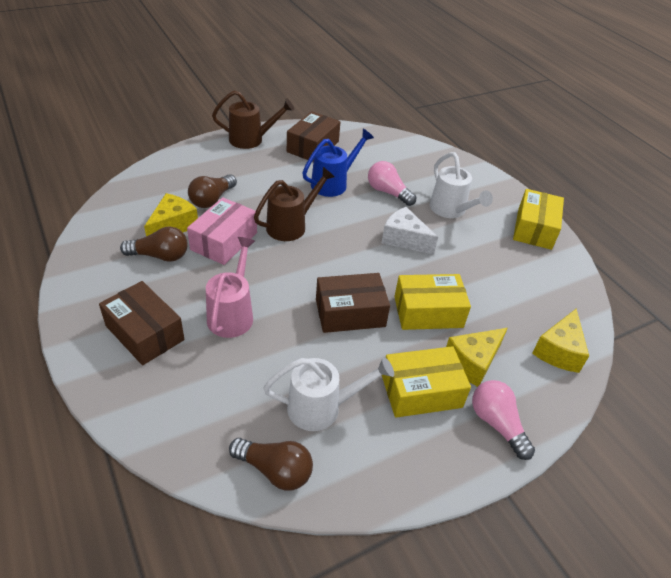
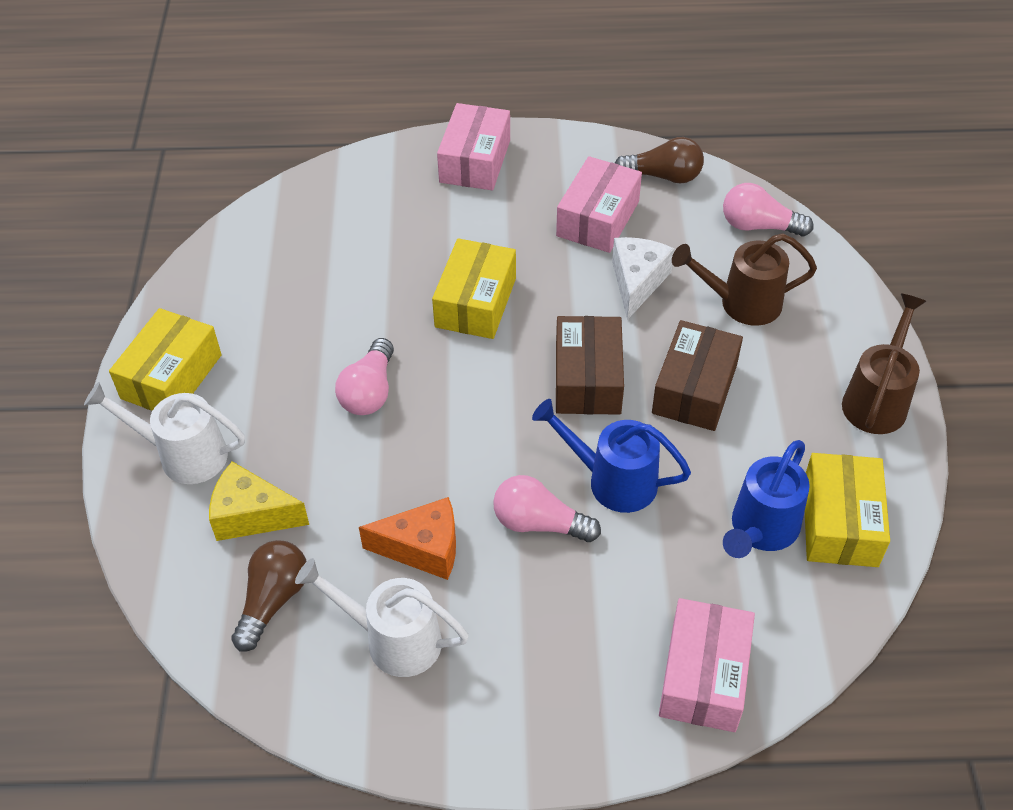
blue watering can: [302,129,374,197] = 1 -> [532,399,691,513] [723,440,810,558] = 2
brown box: [99,281,185,365] [287,111,340,162] [316,273,390,333] = 3 -> [556,316,624,415] [652,320,743,431] = 2
brown light bulb: [120,227,188,262] [188,174,237,208] [229,438,313,491] = 3 -> [231,540,307,652] [615,137,704,184] = 2
orange cheese: none = 0 -> [359,497,456,580] = 1
pink box: [187,197,257,265] = 1 -> [437,103,510,190] [556,156,642,253] [659,598,755,732] = 3
pink light bulb: [368,161,416,206] [472,380,535,460] = 2 -> [335,338,394,415] [493,475,601,542] [723,183,813,237] = 3
pink watering can: [206,237,255,338] = 1 -> none = 0
yellow cheese: [144,193,198,236] [446,328,508,387] [532,308,589,373] = 3 -> [209,461,309,541] = 1

